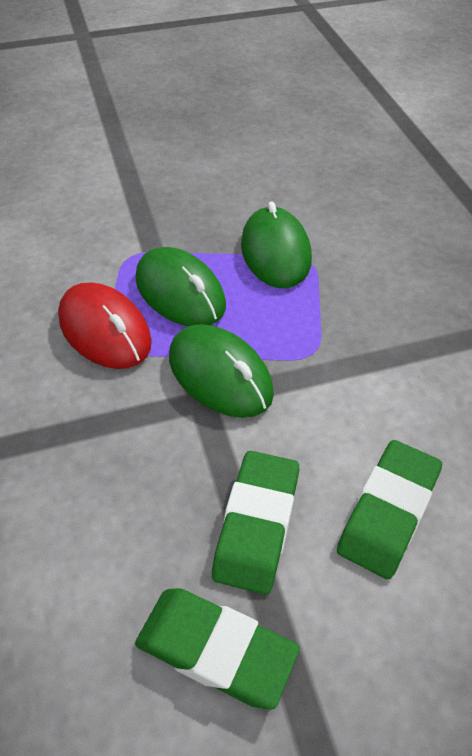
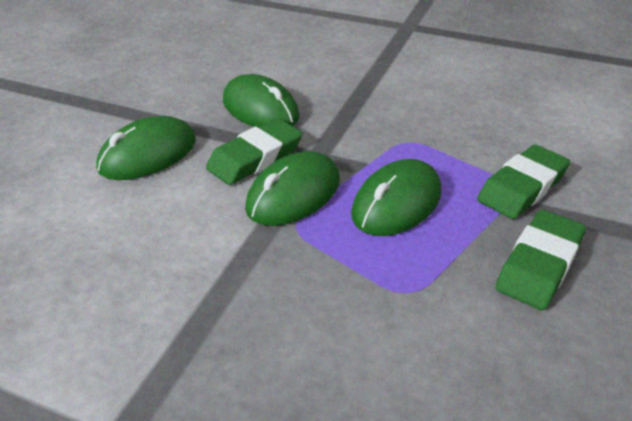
green mouse: [136,247,226,326] [169,324,274,418] [241,201,312,288] = 3 -> [96,116,196,180] [223,74,300,127] [245,151,340,226] [351,159,441,236] = 4
red mouse: [58,282,152,369] = 1 -> none = 0

